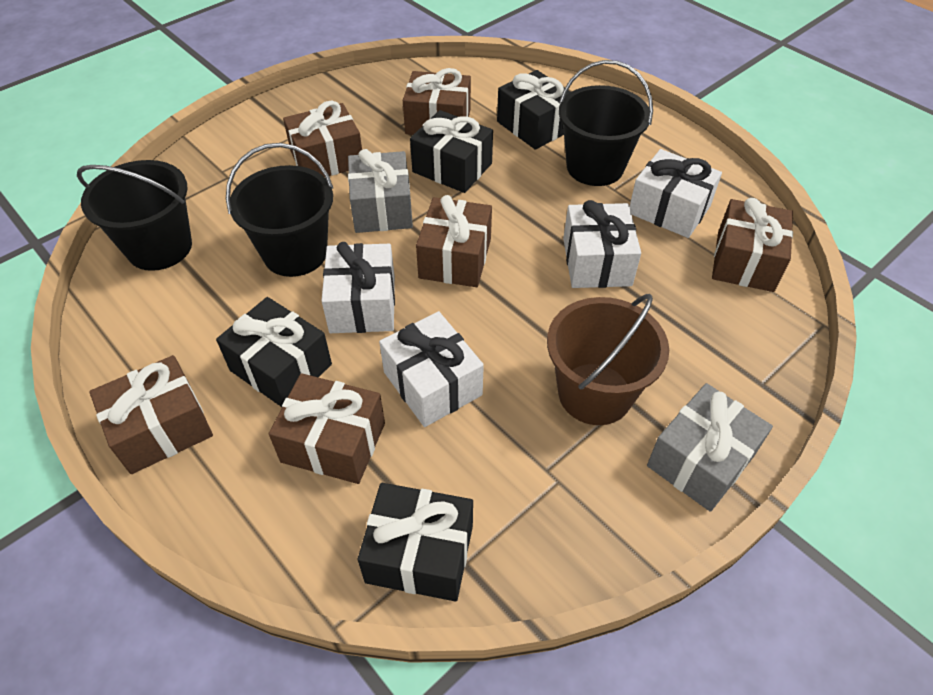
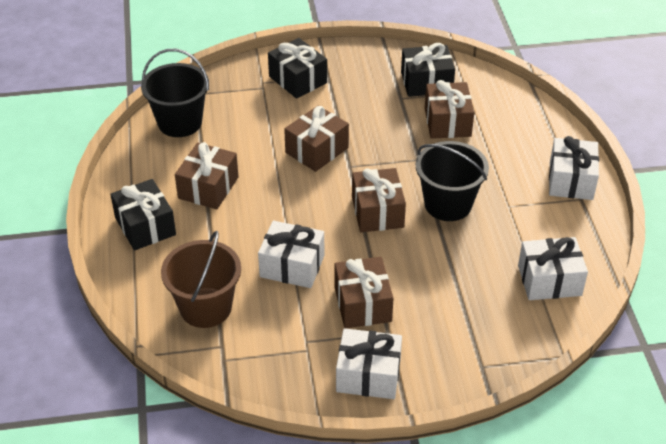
black bucket: [77,160,192,271] [226,143,333,277] [559,60,653,186] = 3 -> [141,49,209,137] [416,141,489,221] = 2
black gift: [216,297,332,407] [358,483,473,602] [410,110,493,193] [497,70,570,150] = 4 -> [111,179,176,251] [268,38,327,99] [401,43,455,97] = 3
brown gift: [89,355,213,474] [269,373,385,484] [283,100,362,177] [403,68,471,135] [416,195,492,287] [712,198,793,292] = 6 -> [175,142,239,210] [284,105,349,172] [334,257,393,328] [352,168,406,232] [425,80,474,139] = 5
grey gift: [348,149,413,233] [647,383,773,512] = 2 -> none = 0

